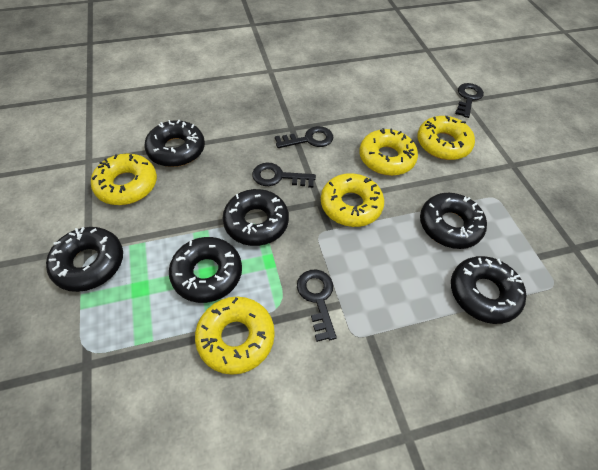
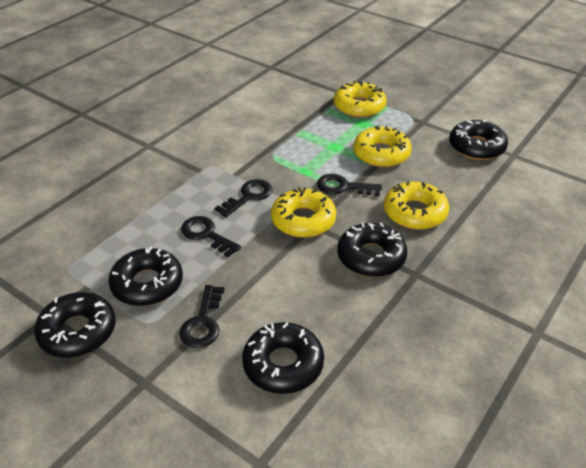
black donut: [46,227,123,292] [144,120,205,167] [169,237,242,303] [223,189,289,246] [420,193,487,249] [451,256,526,324] = 6 -> [34,292,116,358] [108,247,183,306] [242,322,324,394] [337,222,407,277] [449,120,508,160] = 5
yellow donut: [91,154,157,205] [195,297,275,375] [321,173,384,227] [359,128,418,176] [417,116,475,160] = 5 -> [271,187,336,238] [334,81,387,118] [353,125,412,167] [384,181,449,230] = 4

